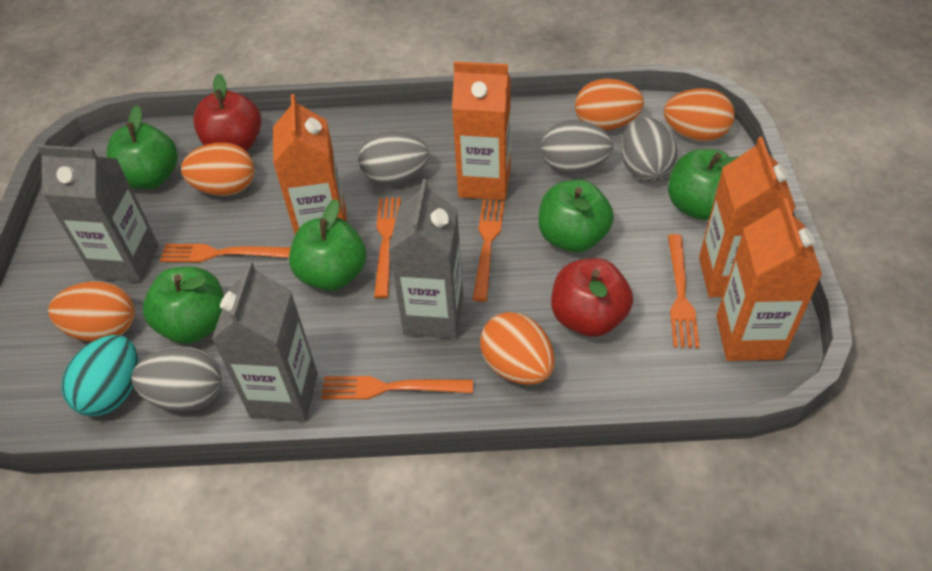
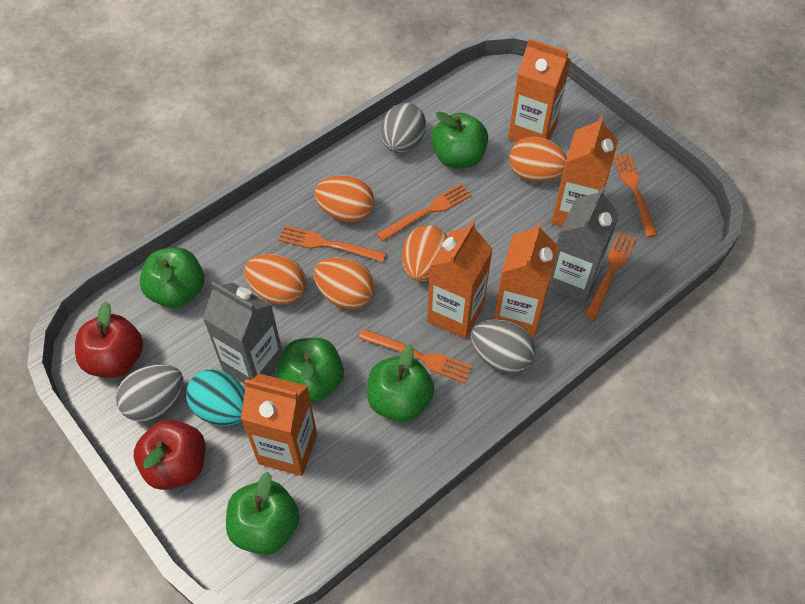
grey carton: [37,145,159,282] [212,261,318,422] [389,179,463,339] = 3 -> [202,282,283,384] [547,187,619,305] = 2
grey egg: [131,346,222,412] [358,131,429,185] [541,120,613,173] [621,117,677,181] = 4 -> [116,364,183,422] [381,103,426,153] [471,319,536,374] = 3
orange carton: [273,94,347,234] [452,61,511,200] [699,137,796,297] [716,198,822,361] = 4 -> [241,374,317,476] [427,221,493,339] [493,222,559,339] [508,38,571,142] [551,115,618,227] = 5

